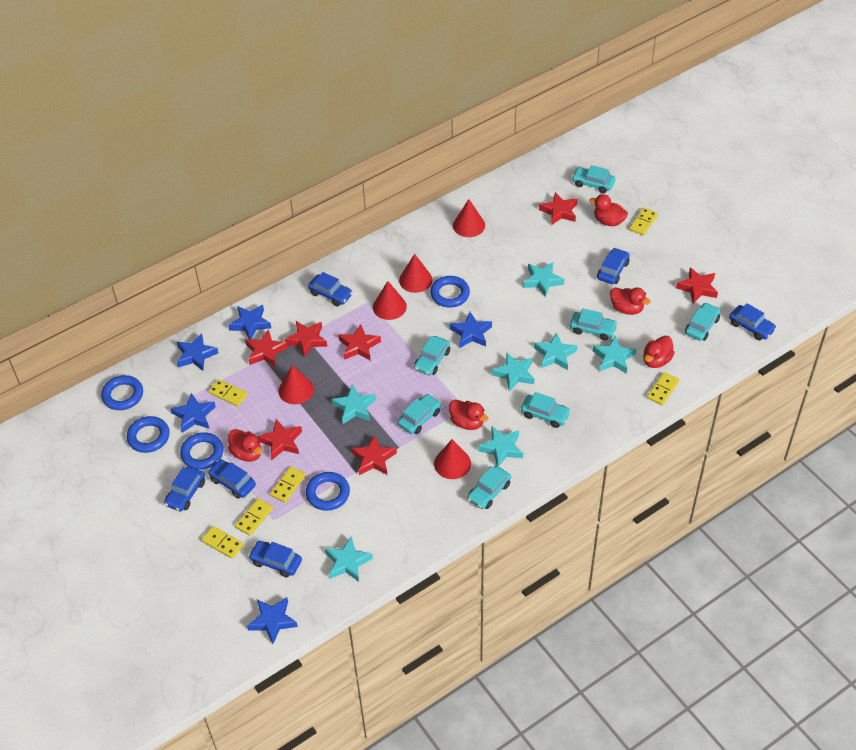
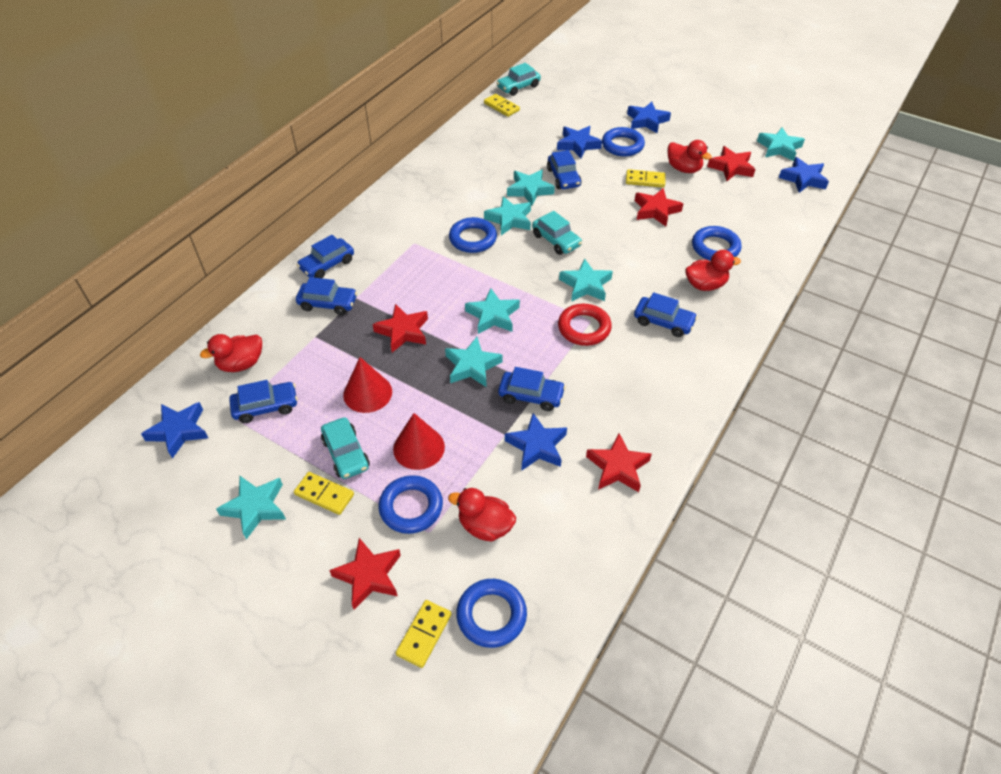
red cone: [279,365,314,405] [373,281,407,320] [399,254,433,293] [434,439,471,479] [453,199,485,237] = 5 -> [343,357,392,413] [393,413,445,470] = 2
red duck: [228,429,262,462] [449,400,489,430] [589,194,628,226] [610,288,651,315] [643,336,675,368] = 5 -> [200,334,262,372] [448,488,516,541] [668,140,712,173] [685,250,741,291] = 4
red ring: none = 0 -> [558,304,612,346] = 1
red star: [245,329,288,367] [257,419,302,460] [284,321,327,358] [338,324,381,361] [351,435,397,475] [539,192,578,225] [676,268,718,303] = 7 -> [329,538,401,610] [373,304,428,352] [586,433,652,492] [635,188,683,226] [707,146,755,181] = 5
turquoise car: [398,394,441,434] [414,336,450,375] [467,466,511,509] [521,392,571,428] [570,309,618,341] [572,165,615,193] [685,303,721,341] = 7 -> [321,417,370,479] [497,63,541,96] [532,211,582,255] = 3
yellow domino: [201,526,244,559] [208,379,248,407] [235,498,273,536] [270,466,306,503] [629,208,658,235] [647,372,679,405] = 6 -> [294,472,354,515] [396,600,452,668] [484,94,520,117] [626,169,666,188] = 4

